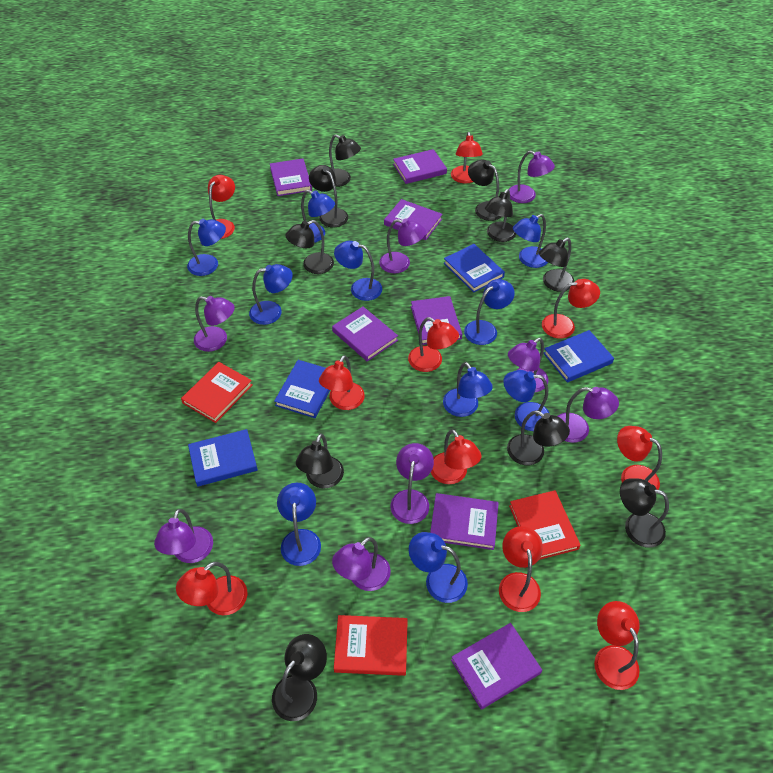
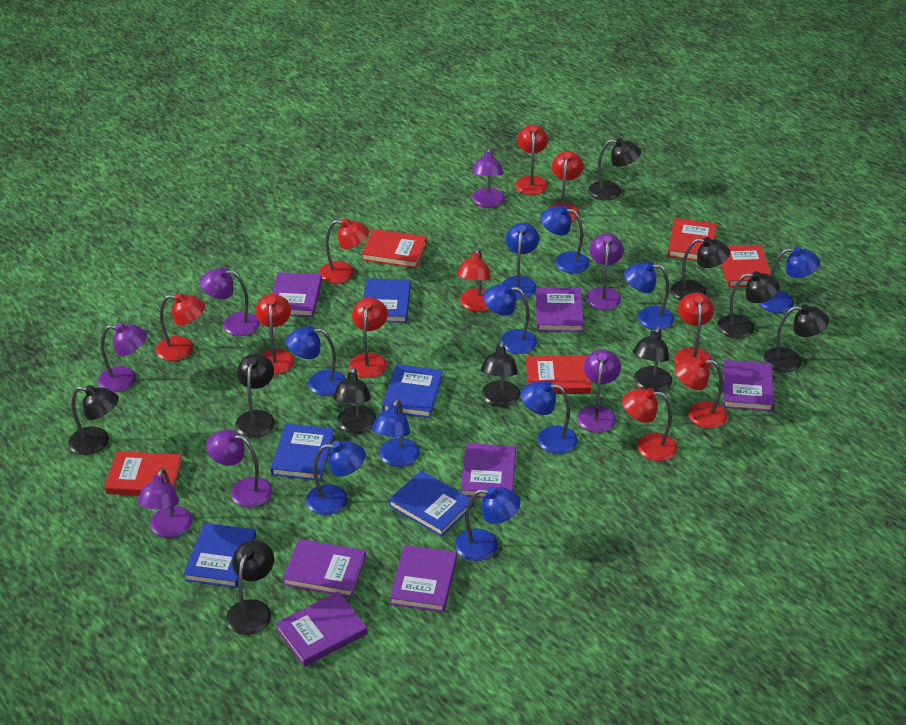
blue book: [188,429,258,487] [274,360,330,418] [444,244,505,293] [543,330,614,383] = 4 -> [183,523,256,588] [270,424,334,481] [363,278,411,323] [382,364,443,418] [389,471,473,537] = 5
purple lamp: [154,509,213,563] [194,296,235,352] [332,537,391,591] [379,218,426,274] [390,443,434,524] [508,338,548,392] [509,151,555,203] [558,387,619,443] = 8 -> [98,323,147,392] [137,468,193,538] [200,268,260,336] [206,429,272,507] [472,148,505,208] [577,349,621,433] [585,233,623,310] = 7
red book: [181,362,252,423] [334,615,408,676] [509,490,581,560] = 3 -> [105,451,182,496] [362,229,427,268] [526,356,591,394] [667,218,717,261] [721,245,771,287] = 5

